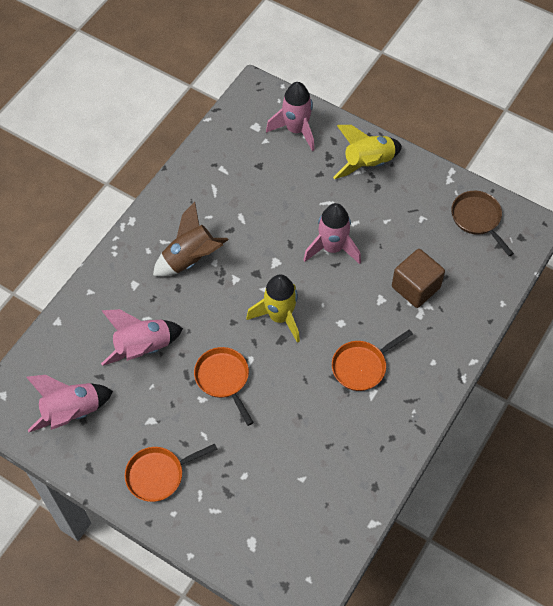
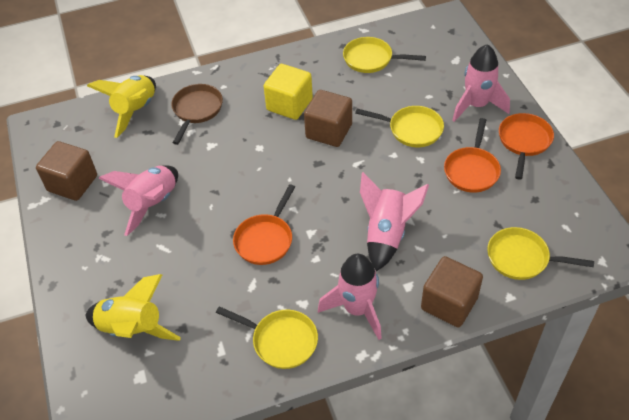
brown cube: [392,249,445,308] = 1 -> [36,141,97,201] [304,90,352,147] [421,256,483,328] = 3
brown rocket: [153,202,228,277] = 1 -> none = 0
yellow cube: none = 0 -> [264,64,313,120] = 1
yellow pan: none = 0 -> [216,306,318,369] [343,37,426,73] [355,106,444,147] [487,227,594,280] = 4

